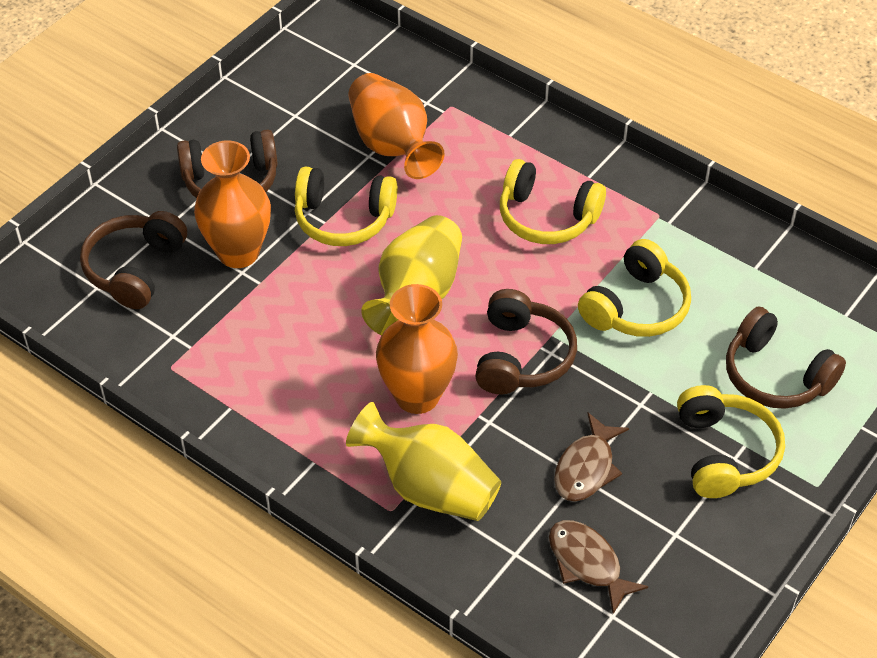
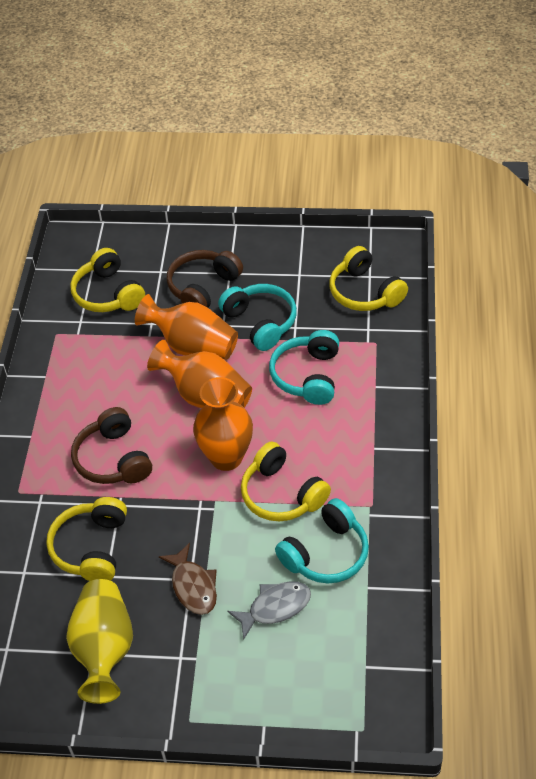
brown fish: [549,520,648,614] [554,413,629,502] = 2 -> [159,543,217,615] = 1
brown headphones: [80,211,187,309] [177,129,277,198] [475,289,577,394] [726,307,846,409] = 4 -> [71,407,152,484] [167,250,243,308] = 2
grey fish: none = 0 -> [227,581,311,640] = 1
turquoise headphones: none = 0 -> [218,284,297,351] [269,330,339,405] [275,498,369,583] = 3
yellow vase: [346,402,501,521] [362,215,462,335] = 2 -> [66,579,133,704] = 1

